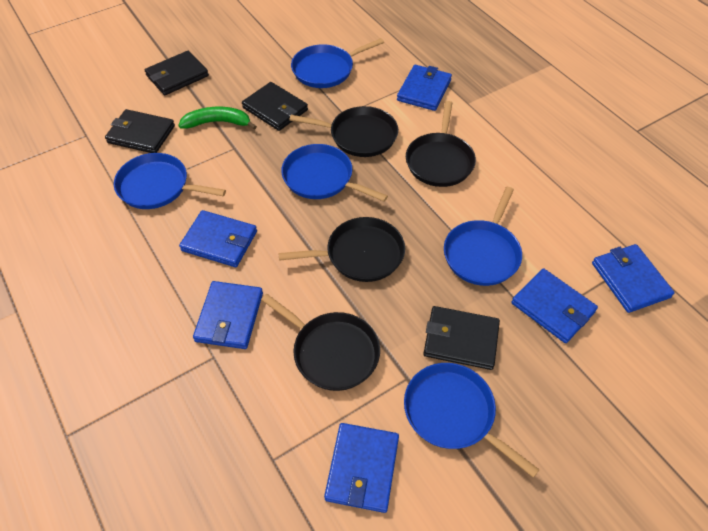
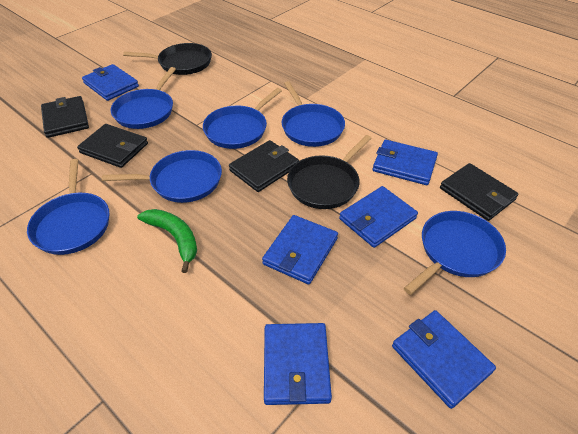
black pan: [261,294,380,391] [278,217,405,282] [290,106,398,157] [406,101,476,187] = 4 -> [123,43,212,75] [287,135,372,209] = 2
blue pan: [114,153,226,209] [281,144,388,202] [291,38,384,88] [404,363,540,478] [444,187,522,286] = 5 -> [27,159,109,255] [102,150,222,203] [111,67,176,129] [203,88,282,149] [282,81,345,147] [404,211,506,295] = 6

